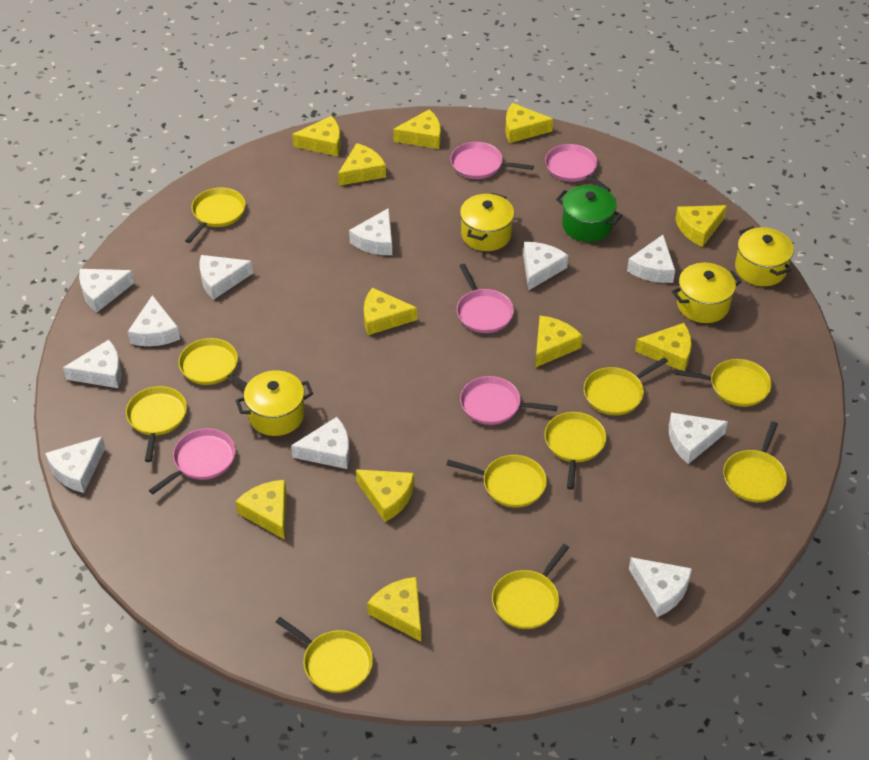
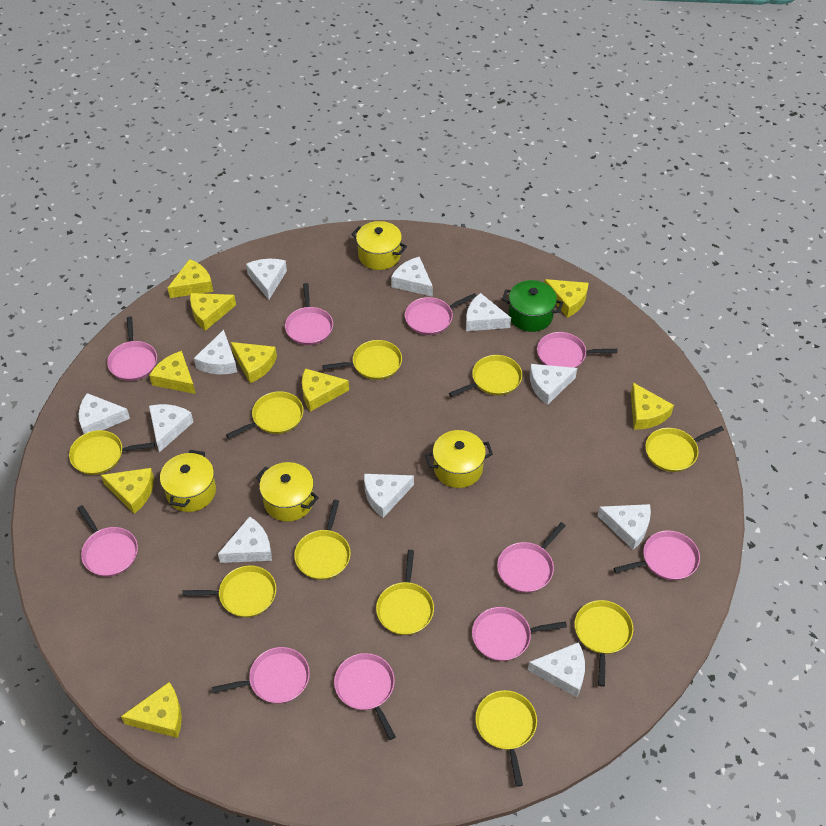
pink pan: [149,428,235,494] [450,142,534,179] [457,264,514,333] [460,376,558,425] [545,144,611,192] = 5 -> [77,505,138,577] [107,317,157,381] [212,647,310,704] [285,283,333,345] [334,653,396,740] [405,293,477,335] [472,607,567,661] [497,522,566,593] [537,332,617,368] [613,530,700,580] = 10
yellow cheese: [235,480,286,540] [292,116,341,156] [338,143,386,186] [356,469,414,522] [364,288,417,335] [367,577,421,641] [393,109,441,149] [505,103,553,143] [535,316,582,368] [635,323,692,371] [675,205,727,247] = 11 -> [101,468,154,514] [121,682,182,738] [149,351,196,394] [168,259,213,298] [190,293,236,331] [231,342,277,383] [302,369,349,412] [544,279,589,318] [631,383,674,430] = 9

